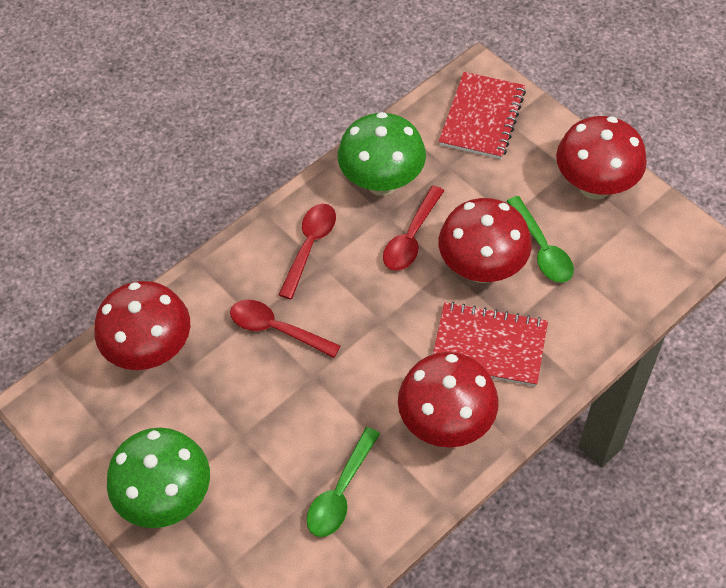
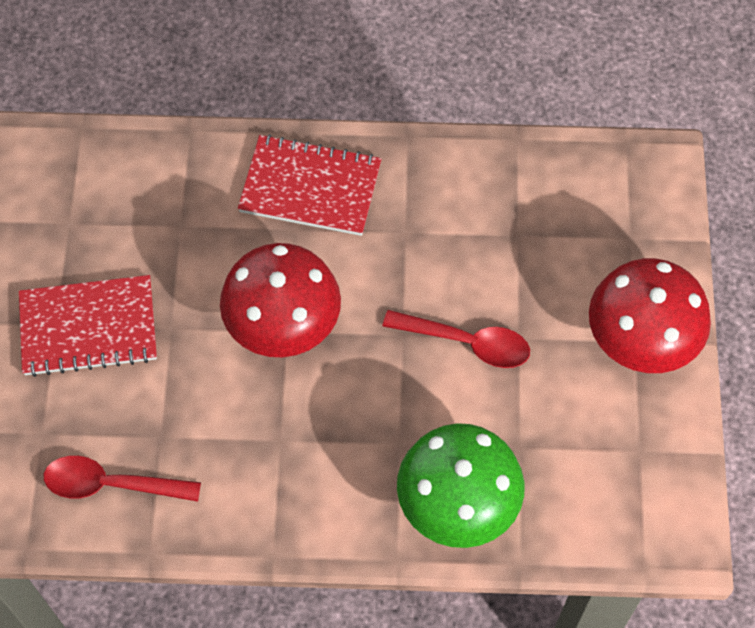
green mushroom: [107,428,210,528] [338,112,426,196] = 2 -> [397,423,524,548] = 1
green spoon: [307,427,380,537] [507,196,574,283] = 2 -> none = 0
red mushroom: [94,281,190,370] [398,352,499,448] [439,198,532,283] [556,116,647,200] = 4 -> [220,243,341,357] [589,258,711,373] = 2
red spoon: [230,300,340,358] [278,204,336,299] [383,186,444,271] = 3 -> [44,456,201,502] [383,310,530,368] = 2

